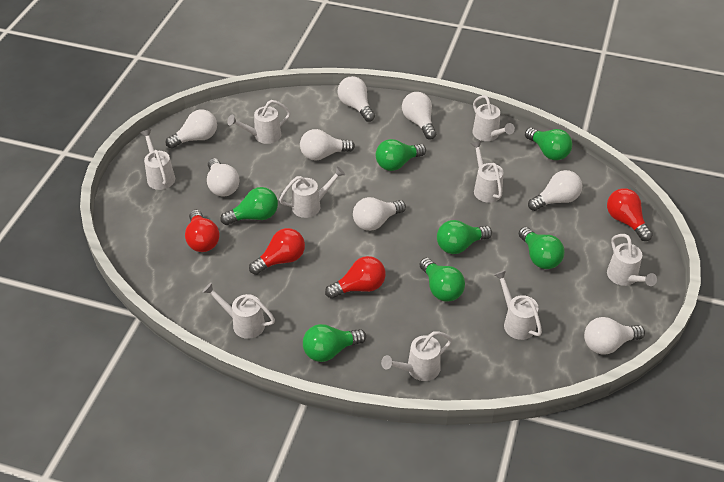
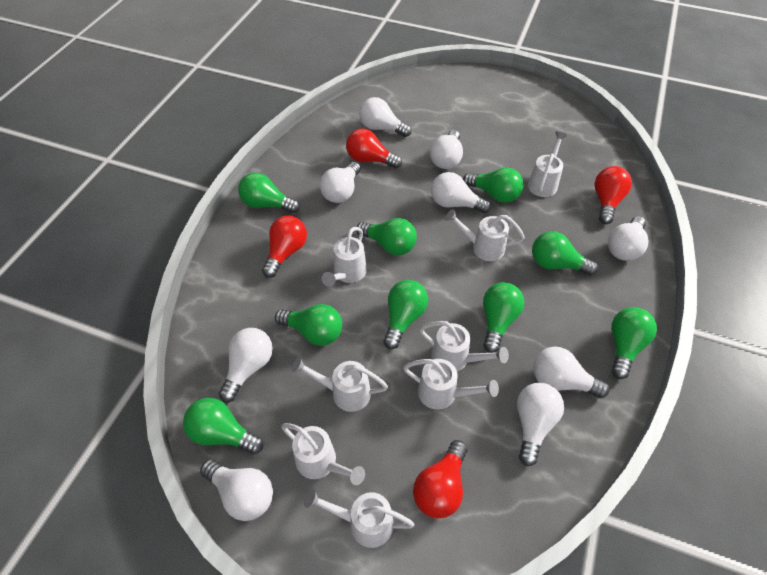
green light bulb: [220,187,278,225] [303,324,366,362] [376,139,426,171] [420,258,465,302] [437,220,492,254] [519,227,564,269] [525,128,572,160] = 7 -> [183,398,263,454] [238,173,300,213] [275,304,342,346] [356,218,417,255] [383,280,428,349] [463,167,523,203] [483,282,524,353] [532,231,598,275] [611,307,657,379] = 9
white light bulb: [166,109,217,149] [207,158,239,196] [300,129,355,161] [338,76,375,122] [353,197,406,231] [402,92,436,139] [528,170,582,211] [584,317,645,355] = 8 -> [200,459,273,521] [219,328,273,402] [320,162,360,203] [359,97,412,137] [430,130,463,169] [431,172,491,213] [517,383,564,466] [533,347,609,398] [608,216,648,261] = 9
white watering can: [140,129,175,190] [203,283,275,339] [227,100,291,144] [279,166,345,218] [381,331,452,381] [471,141,504,203] [473,95,515,141] [494,270,542,340] [607,234,657,286] = 9 -> [281,423,365,485] [291,357,388,412] [304,489,415,548] [322,227,367,286] [403,359,499,410] [419,321,509,372] [445,209,525,261] [528,132,567,197] = 8

